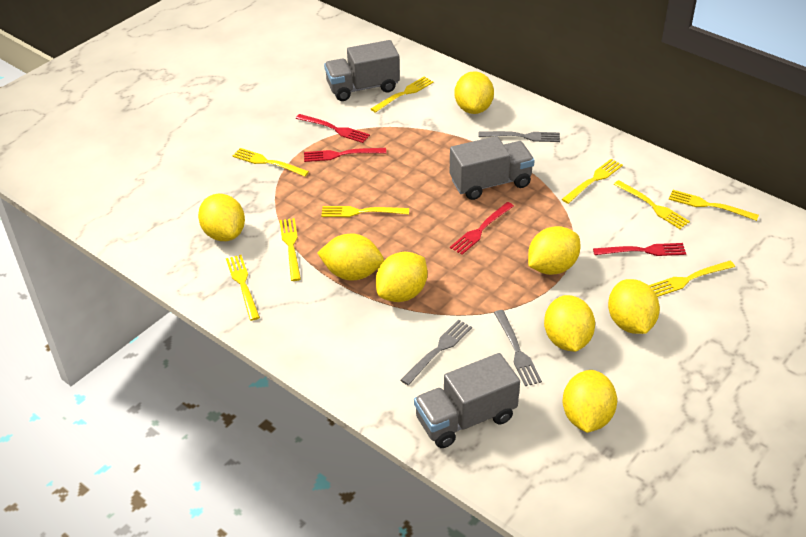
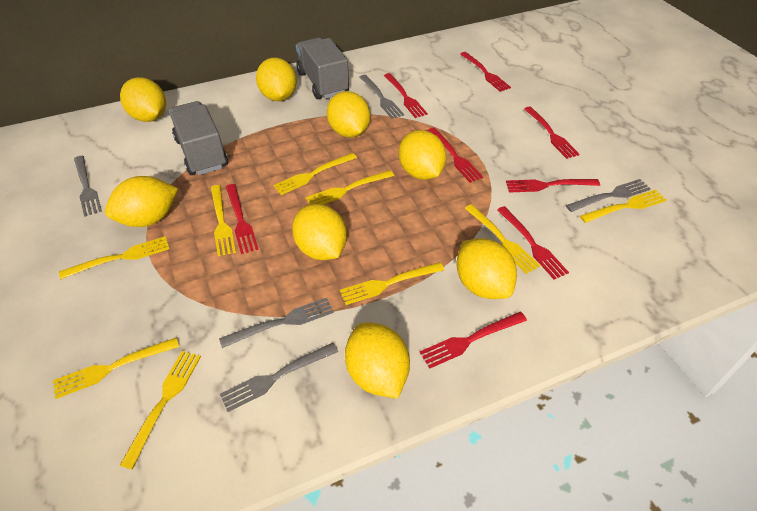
grey fork: [401,319,472,385] [479,131,560,142] [494,310,542,386] = 3 -> [74,156,102,217] [219,298,334,348] [220,343,338,412] [360,75,404,119] [566,179,651,212] = 5
grey truck: [324,40,400,101] [414,353,520,448] [450,136,535,200] = 3 -> [169,101,228,175] [296,38,349,99] = 2
red fork: [296,114,370,143] [304,148,386,162] [450,202,514,255] [593,243,686,256] = 4 -> [226,184,259,254] [384,73,428,118] [420,312,527,369] [427,128,483,183] [460,52,511,92] [497,206,569,279] [506,179,600,193] [524,106,580,159] = 8

